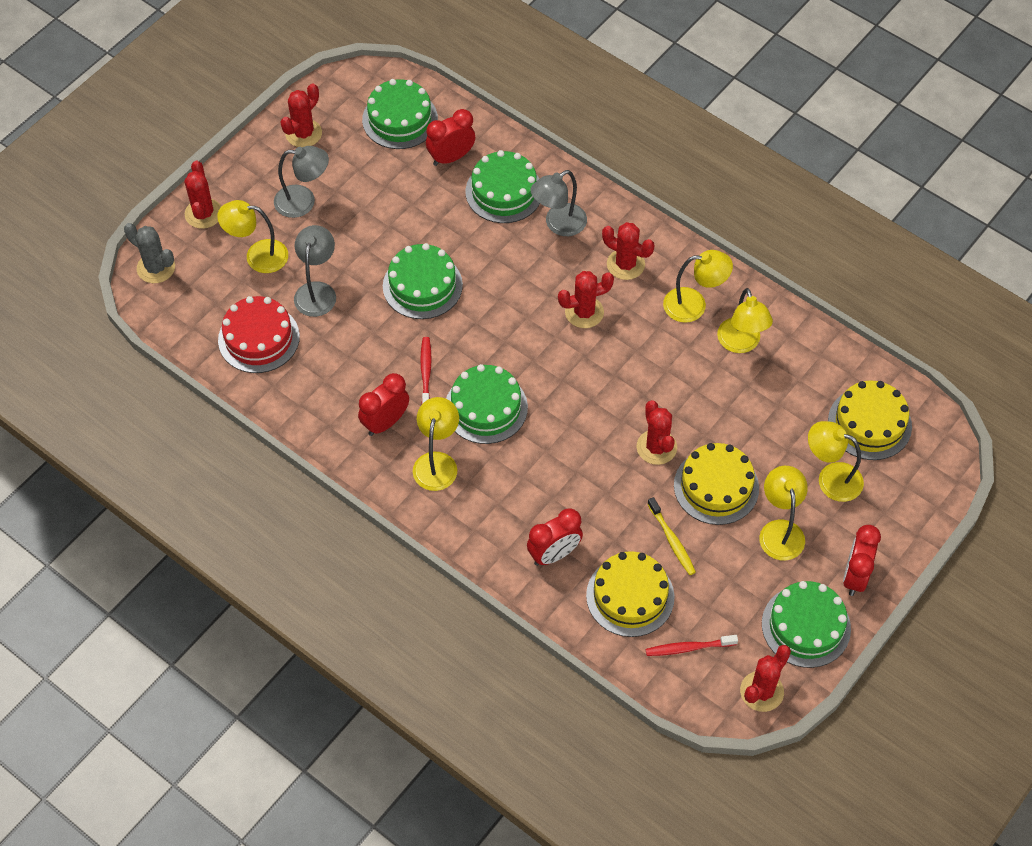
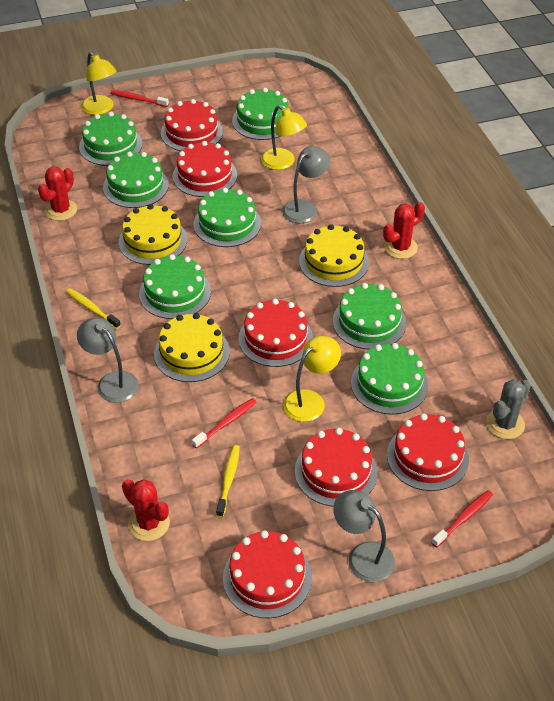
green cake: [362,79,438,149] [383,243,463,319] [446,364,528,444] [466,150,540,223] [762,581,851,668] = 5 -> [79,112,142,166] [103,152,169,208] [139,254,211,319] [194,188,261,247] [232,88,289,140] [333,283,406,349] [351,343,428,415] = 7
red cactus: [185,160,221,229] [280,83,322,147] [558,271,614,328] [602,222,655,280] [637,400,677,465] [740,645,791,712] = 6 -> [38,166,77,221] [122,479,170,541] [383,202,425,259] = 3
red cake: [218,296,300,373] = 1 -> [161,99,223,151] [173,141,237,197] [223,530,312,618] [238,299,313,367] [295,428,377,507] [387,413,469,491] = 6
red clock: [358,373,409,436] [426,109,475,166] [527,508,583,566] [843,525,881,596] = 4 -> none = 0
red toothbrush: [420,337,432,404] [646,635,738,656] = 2 -> [111,90,169,107] [192,398,256,448] [432,490,493,547] = 3
yellow lamp: [217,200,288,273] [413,397,459,491] [663,250,733,323] [717,288,773,353] [759,466,808,560] [808,421,864,502] = 6 -> [81,52,116,115] [261,105,307,170] [283,336,341,422] = 3
yellow toothbrush: [648,497,696,575] = 1 -> [66,288,121,329] [216,445,240,517] = 2

